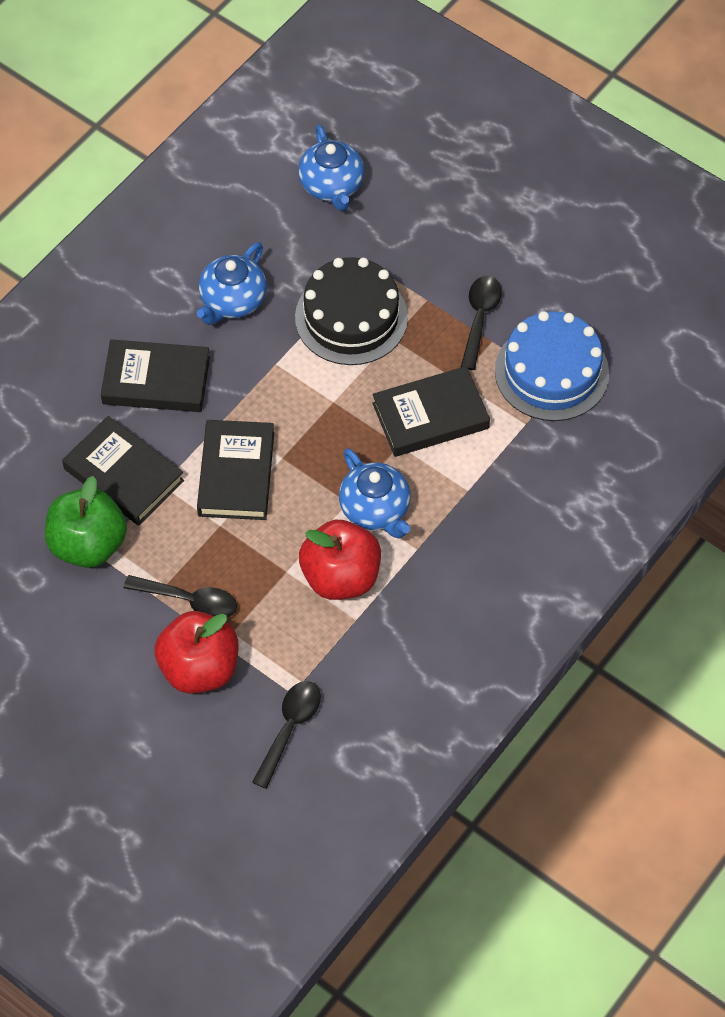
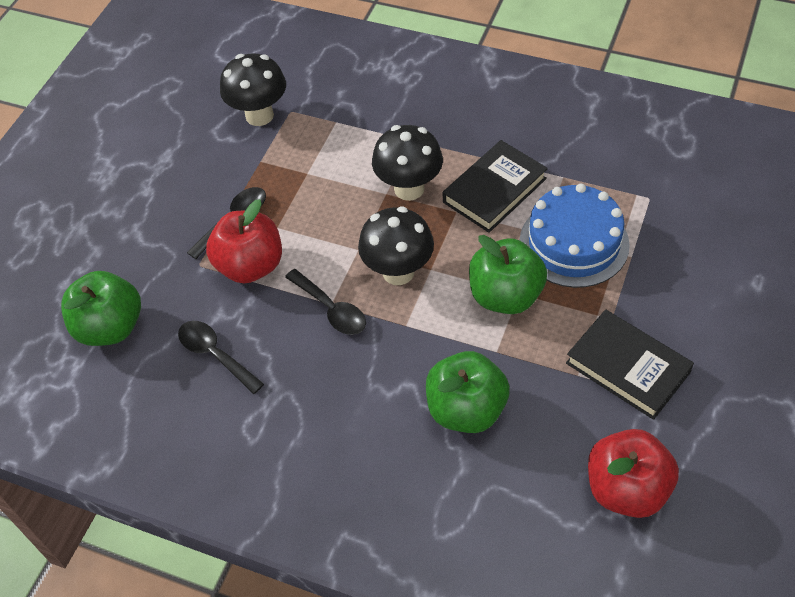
black book: [62,416,184,526] [101,339,210,412] [197,420,274,520] [372,366,490,457] = 4 -> [443,140,548,233] [566,310,694,420] = 2
black cake: [295,257,408,365] = 1 -> none = 0
black mushroom: none = 0 -> [220,53,286,126] [358,207,434,285] [372,125,443,201] = 3
blue teapot: [197,242,267,325] [298,124,364,211] [339,448,410,538] = 3 -> none = 0
green apple: [45,476,127,568] = 1 -> [61,271,141,346] [426,351,510,433] [469,235,547,314] = 3

